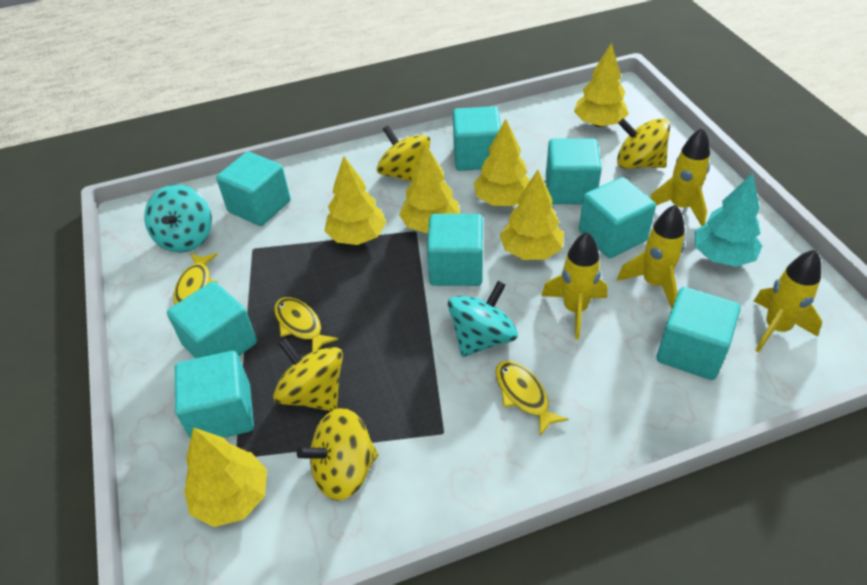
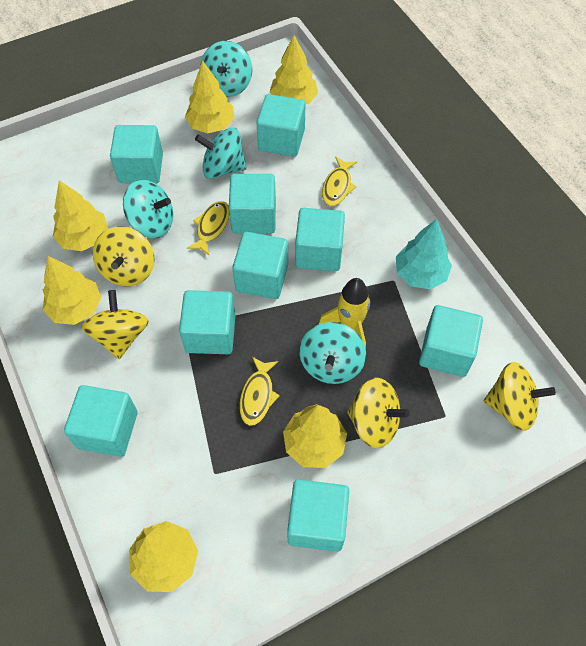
turquoise cube: [167,281,257,359] [175,351,254,439] [216,152,291,226] [427,214,483,286] [453,106,501,171] [546,138,602,204] [579,177,656,258] [656,287,741,380] = 8 -> [64,385,138,457] [110,125,163,184] [179,290,236,354] [229,174,276,234] [232,232,288,299] [256,94,305,157] [287,479,349,552] [295,208,345,271] [419,305,483,377] = 9
turquoise spinning top: [144,185,212,253] [447,281,518,357] = 2 -> [123,180,173,238] [195,128,247,179] [200,41,252,97] [299,322,366,384] = 4
yellow rocket: [541,232,608,339] [617,204,685,309] [650,128,710,226] [754,249,822,352] = 4 -> [319,278,370,349] = 1

